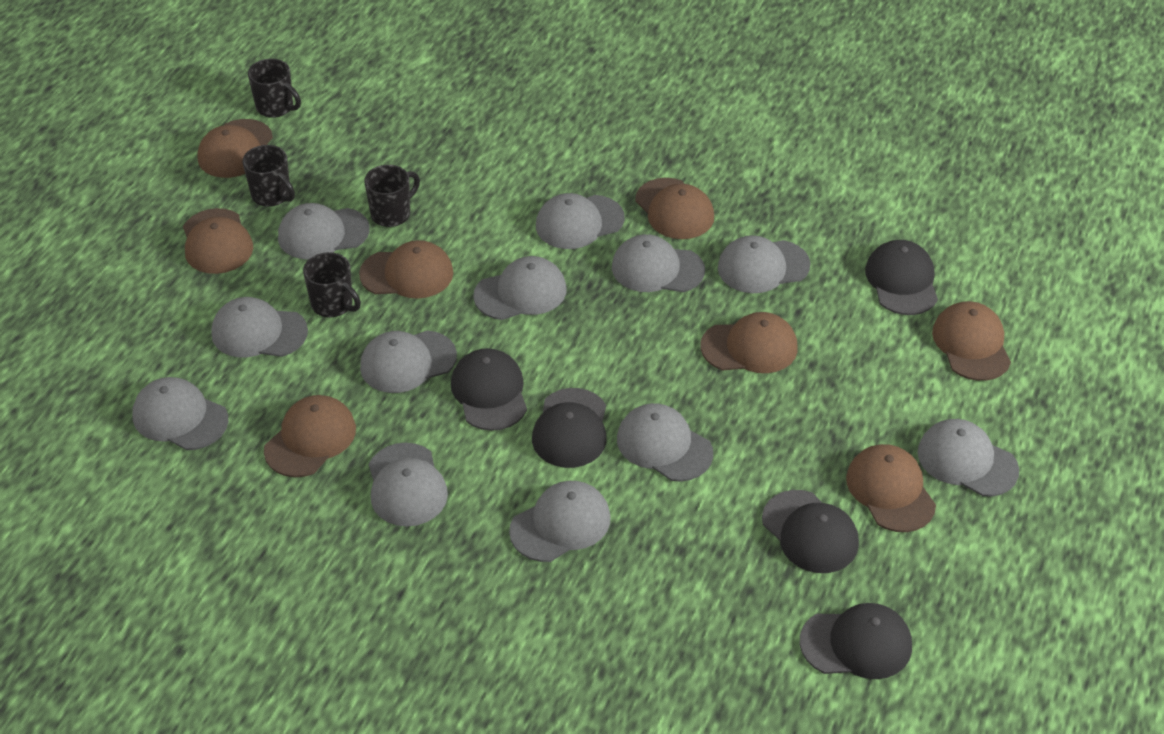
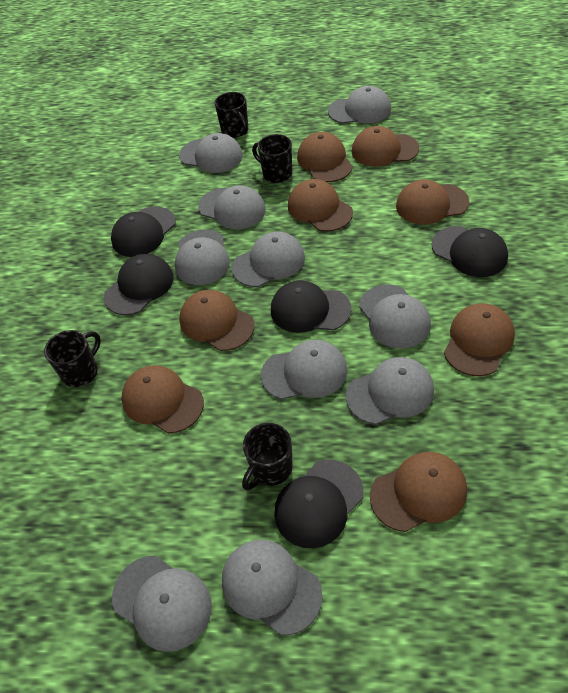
grey cap: [132,377,228,450] [211,297,308,357] [278,203,370,260] [360,330,457,393] [369,443,448,527] [473,256,567,320] [509,481,611,562] [536,193,625,249] [612,234,705,292] [617,403,713,481] [718,235,810,293] [917,419,1019,496] = 12 -> [112,556,212,652] [175,229,230,285] [179,133,243,173] [198,185,266,229] [222,540,323,635] [232,231,305,287] [261,340,347,400] [328,86,391,124] [346,357,434,425] [359,284,431,349] = 10

